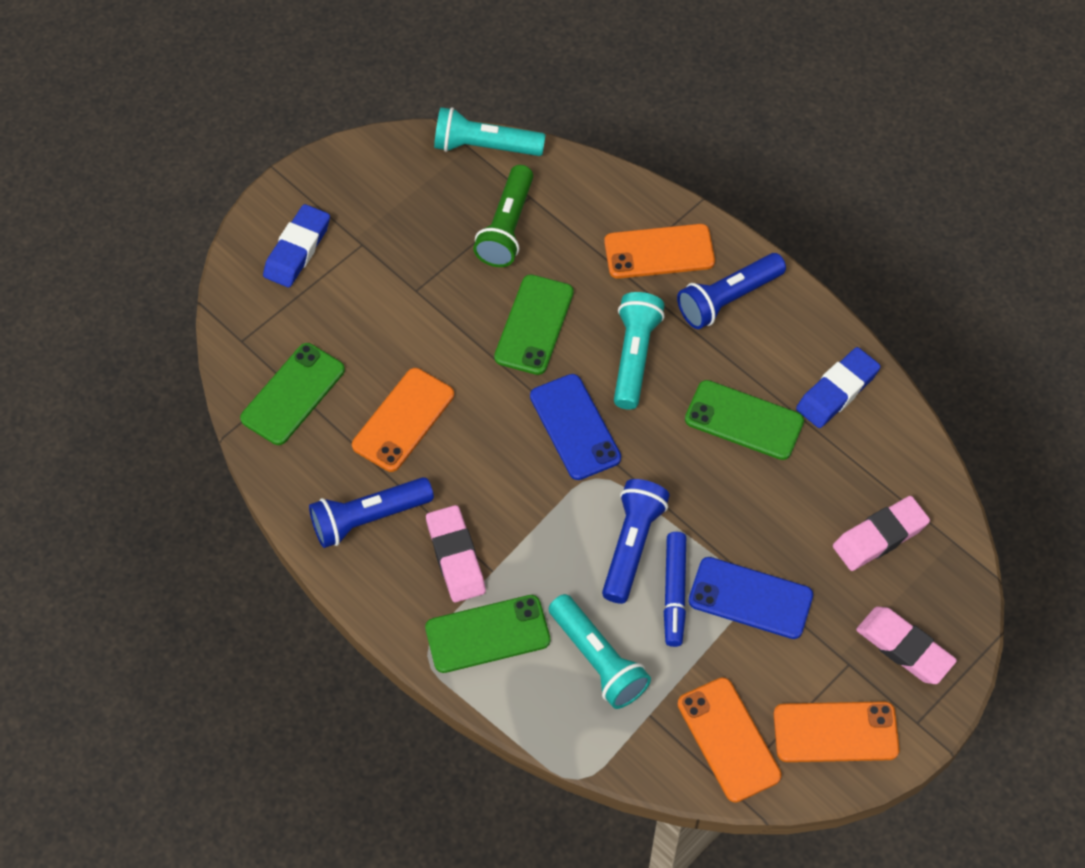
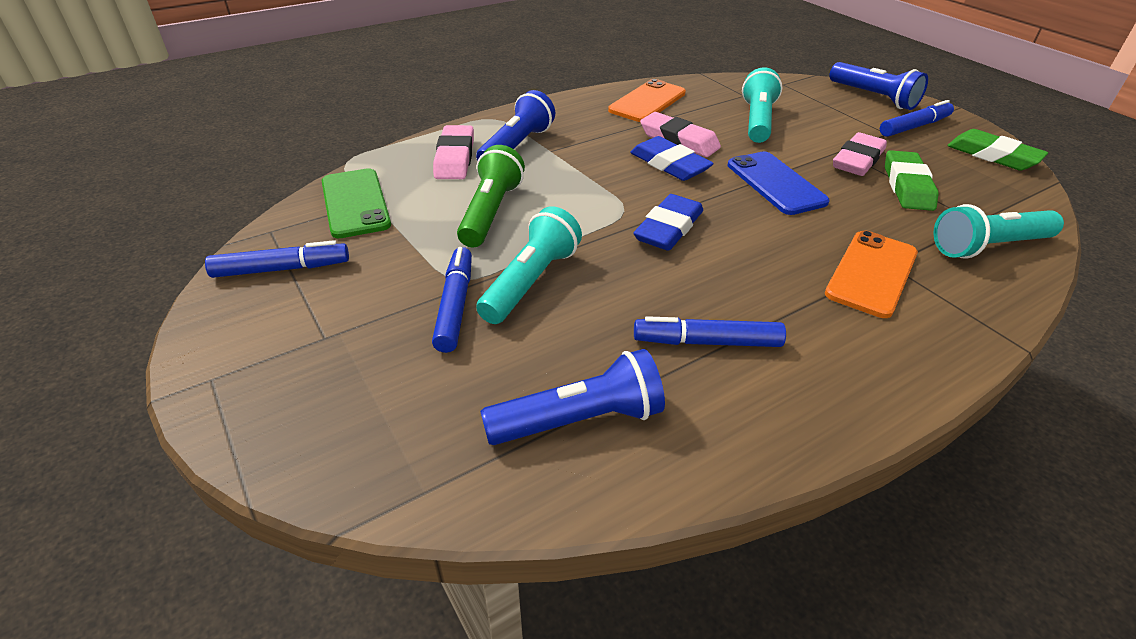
blue marker: [664,532,686,647] = 1 -> [205,240,349,278] [432,247,472,353] [634,316,786,347] [880,100,954,137] = 4
blue phone: [530,374,621,480] [688,557,813,639] = 2 -> [728,152,830,215] = 1
green eraser: none = 0 -> [885,150,939,211] [947,129,1048,171] = 2
green phone: [240,343,345,445] [425,595,550,673] [494,274,574,375] [685,380,804,460] = 4 -> [322,168,391,238] = 1
orange phone: [352,368,454,472] [604,224,715,279] [678,677,782,802] [774,701,900,762] = 4 -> [608,79,686,122] [825,230,918,318] = 2

